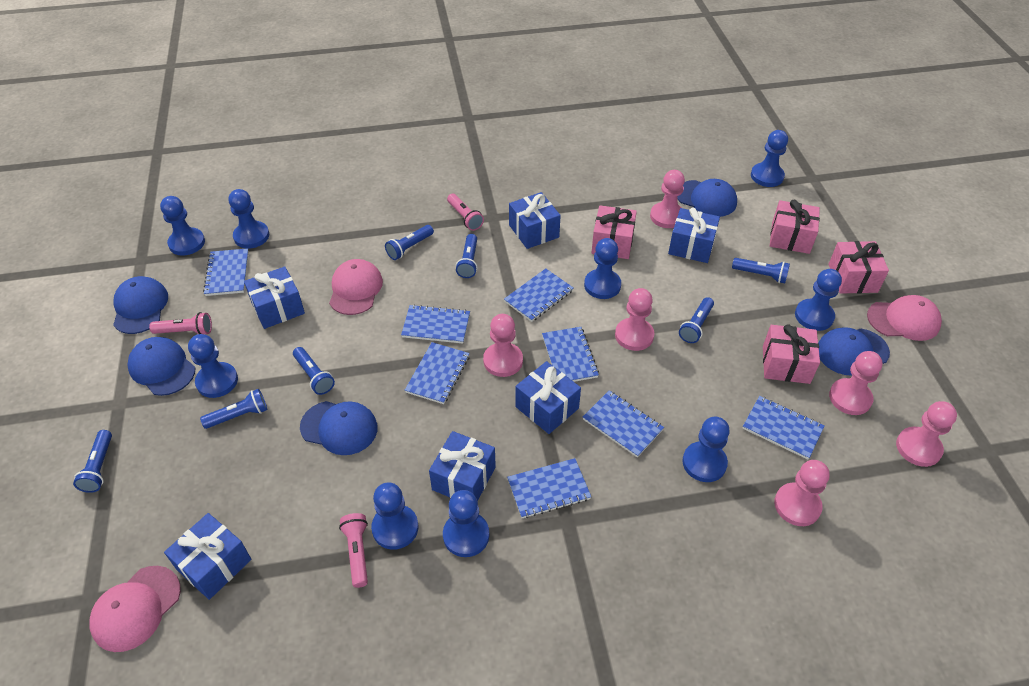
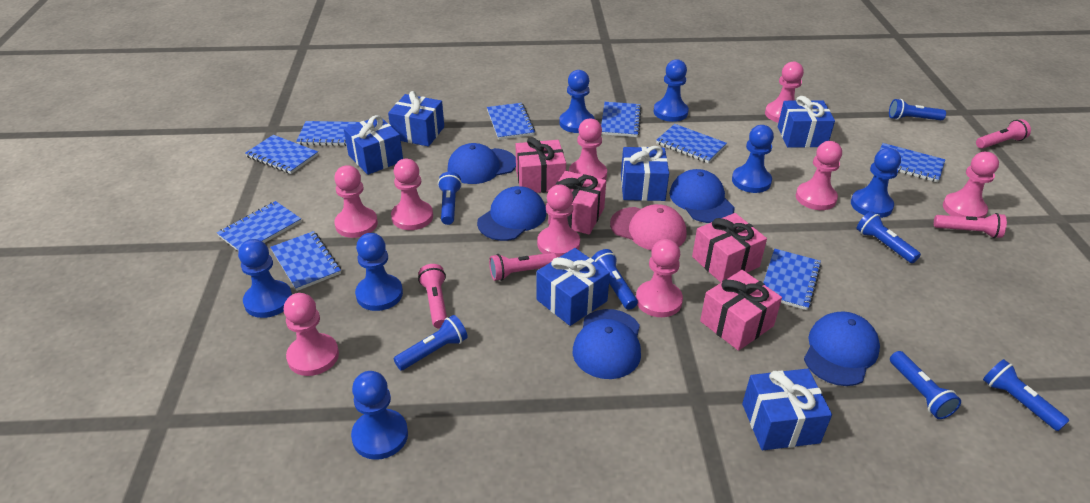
blue notebook: [203,248,249,296] [401,304,470,344] [405,342,470,404] [504,269,573,322] [507,458,591,518] [542,327,599,382] [583,390,664,457] [743,396,825,459] = 8 -> [217,201,301,251] [245,135,318,174] [270,231,341,291] [296,121,359,146] [487,103,535,140] [601,102,641,137] [656,124,727,163] [763,249,821,310] [879,143,945,183] = 9
blue pawn: [160,196,205,256] [188,334,238,398] [228,189,269,249] [371,482,418,550] [443,490,490,557] [584,238,621,299] [682,417,730,482] [751,130,788,187] [795,269,842,331] = 9 -> [238,239,292,318] [351,371,408,460] [355,233,403,311] [559,70,595,133] [654,59,689,122] [732,125,774,193] [851,148,901,218] = 7
pink cap: [89,566,181,652] [329,259,383,315] [867,295,942,341] = 3 -> [610,204,687,250] = 1
pink flashlight: [149,312,212,334] [339,513,368,588] [447,193,484,231] = 3 -> [418,264,447,328] [489,252,557,281] [934,213,1007,238] [976,119,1031,149] = 4
pink pawn: [483,314,523,377] [615,288,654,351] [650,170,685,228] [774,460,830,526] [829,351,883,415] [896,401,957,467] = 6 -> [284,293,339,376] [334,165,378,238] [391,159,433,230] [537,185,580,257] [569,118,607,180] [636,239,683,317] [765,61,804,123] [796,141,842,210] [943,152,999,218] = 9

